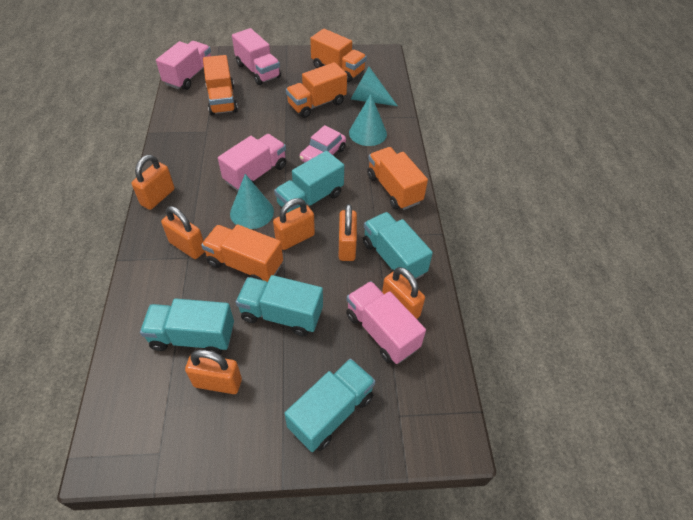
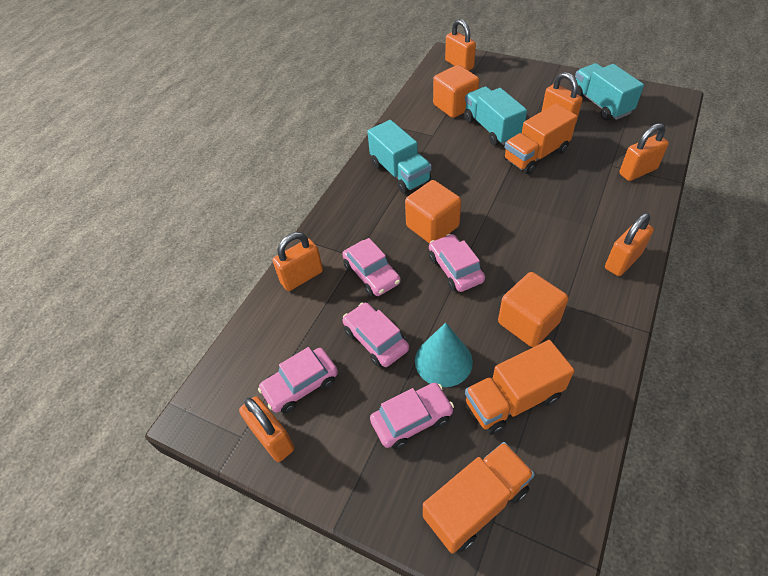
orange cube: none = 0 -> [405,180,461,243] [433,65,479,118] [498,272,569,347] = 3
orange truck: [201,224,283,282] [203,55,238,115] [286,62,347,118] [310,29,367,82] [367,147,428,210] = 5 -> [423,442,535,554] [465,340,574,435] [504,103,577,174] = 3
pink car: [300,125,346,162] = 1 -> [258,347,338,414] [342,238,401,296] [343,303,409,367] [370,383,454,450] [429,234,485,292] = 5
pink truck: [156,41,211,90] [218,134,286,191] [232,28,281,85] [346,281,426,364] = 4 -> none = 0
turquoise cone: [230,174,274,229] [349,94,387,146] [351,67,398,106] = 3 -> [415,323,473,387] = 1
turquoise truck: [140,298,234,354] [236,275,323,336] [274,151,344,213] [284,358,376,452] [363,212,433,279] = 5 -> [367,120,432,194] [464,87,527,146] [575,63,644,121] = 3

